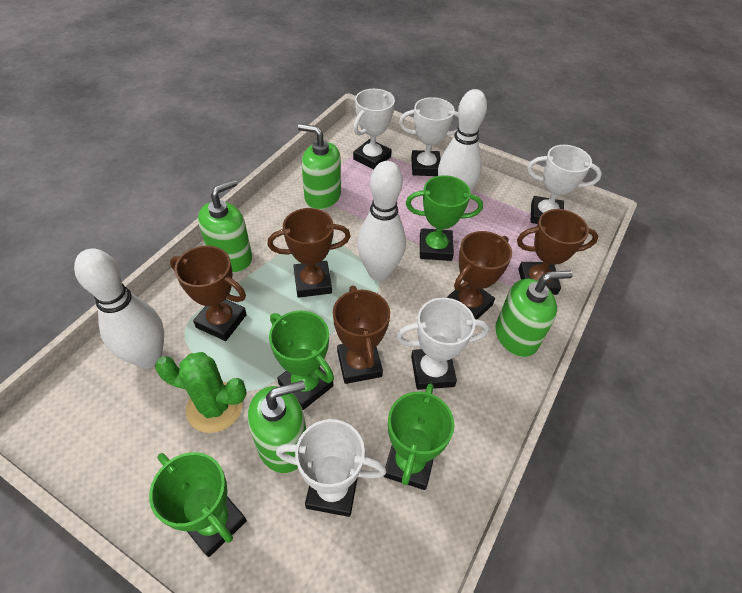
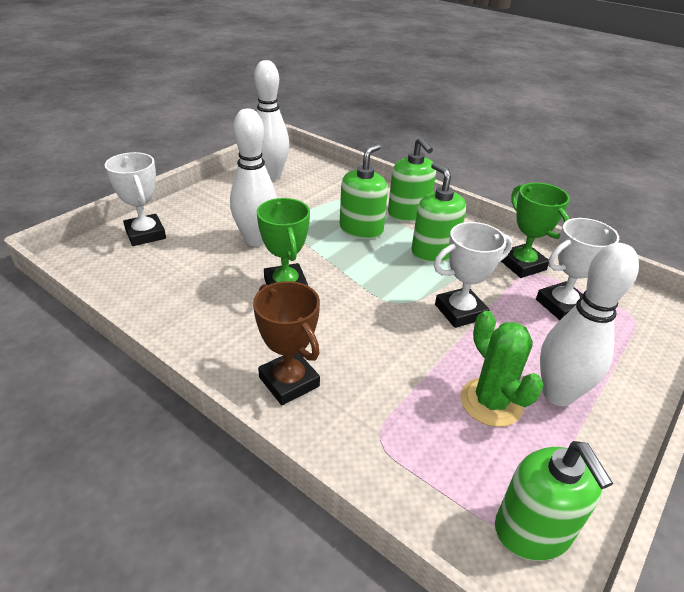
brown trophy: [170,245,247,341] [267,208,351,298] [333,285,390,384] [447,231,512,319] [517,209,598,295] = 5 -> [253,281,320,405] = 1
green trophy: [149,452,247,557] [269,310,334,410] [384,383,454,490] [406,175,483,261] = 4 -> [257,198,310,286] [501,183,570,278] = 2
white trophy: [276,419,386,517] [353,89,395,170] [396,298,489,390] [399,97,459,176] [527,145,602,224] = 5 -> [104,152,166,246] [434,222,512,328] [536,218,619,320] = 3

